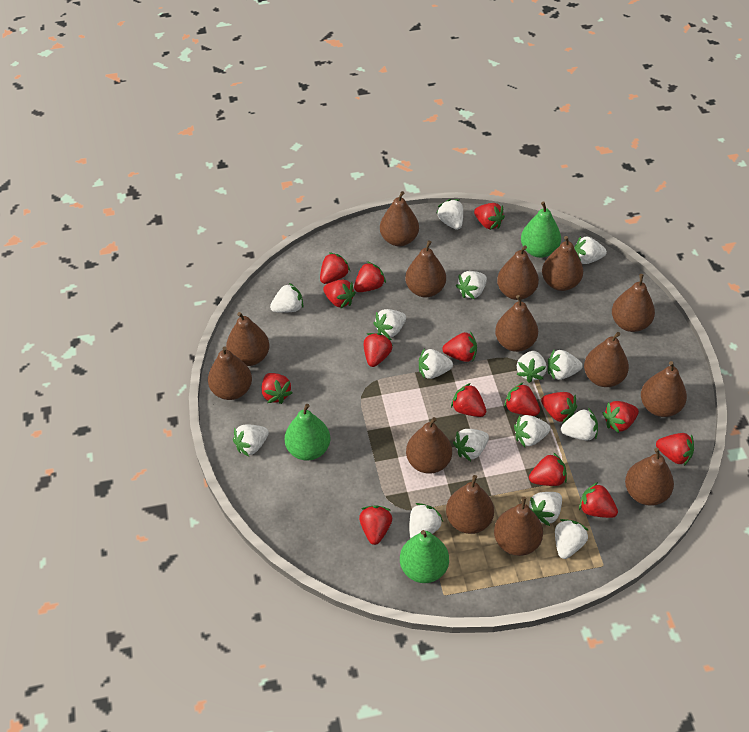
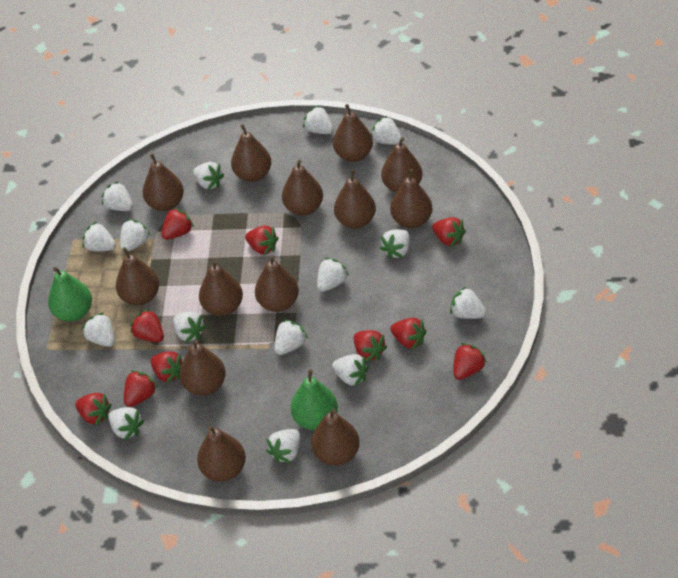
brown pear: [208,346,252,400] [226,312,270,366] [380,191,419,246] [405,240,446,297] [406,417,452,474] [446,475,494,534] [494,497,543,556] [495,295,538,352] [497,246,539,300] [542,236,583,291] [584,332,629,387] [612,274,655,332] [625,448,674,506] [641,361,687,417] = 14 -> [116,247,159,305] [143,154,184,211] [179,340,226,396] [197,426,246,482] [199,260,243,316] [231,124,271,182] [255,255,299,312] [282,160,323,216] [311,409,360,466] [333,104,373,162] [334,170,376,229] [381,137,422,193] [390,169,432,228] = 13
green pear: [285,404,330,461] [400,530,449,583] [521,201,561,258] = 3 -> [48,267,92,321] [291,369,338,430] = 2
red strawberry: [262,373,293,404] [320,252,350,284] [323,280,356,309] [354,261,386,292] [359,505,392,545] [364,333,393,367] [442,331,477,362] [451,383,486,417] [474,203,505,230] [504,382,540,416] [529,452,567,486] [541,392,577,424] [579,482,618,518] [603,401,639,433] [656,433,694,466] = 15 -> [75,393,112,426] [124,370,158,407] [130,309,164,342] [151,351,183,383] [162,208,194,240] [245,226,279,255] [354,330,387,362] [390,318,426,350] [432,217,466,247] [453,343,487,380] = 10

